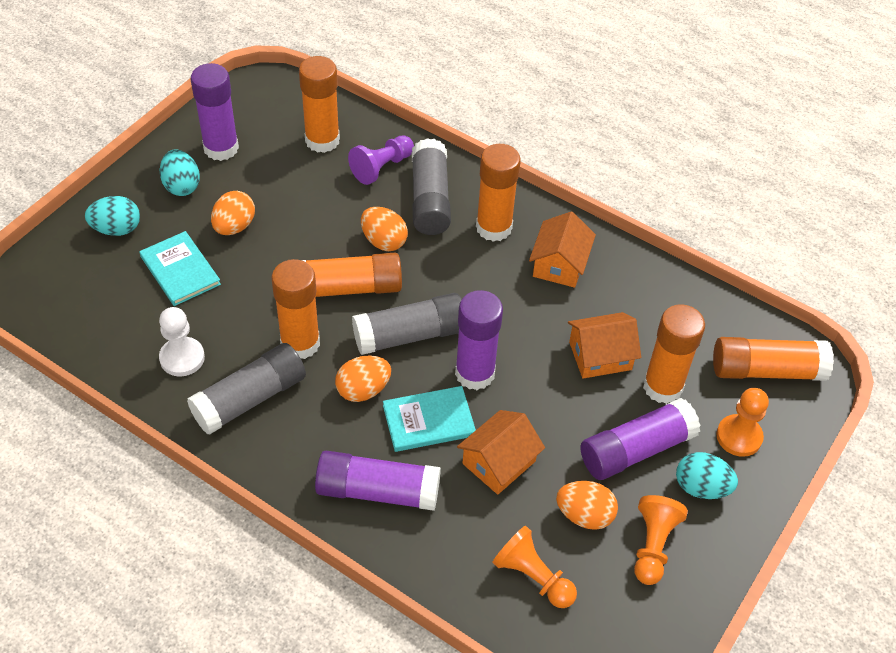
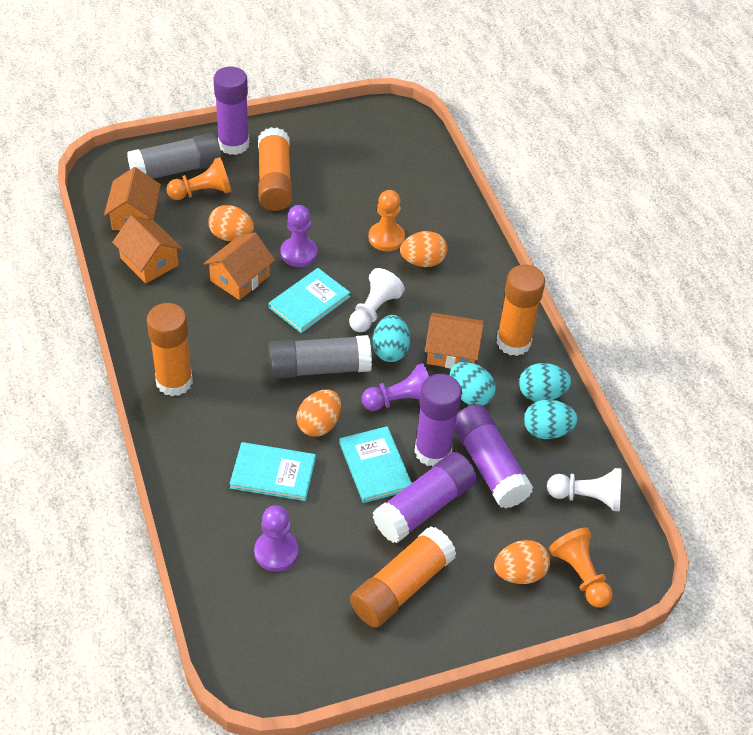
grey glue stick: [187,343,306,435] [352,293,462,355] [412,138,451,235] = 3 -> [127,133,222,179] [268,335,372,379] = 2
orange glue stick: [271,259,320,359] [299,56,340,153] [302,253,402,297] [476,144,521,242] [643,304,705,404] [713,337,834,381] = 6 -> [147,303,193,396] [258,127,292,211] [350,526,457,628] [496,264,545,356] = 4
orange house: [457,410,545,495] [529,211,596,288] [568,312,641,379] = 3 -> [104,167,161,231] [112,215,182,283] [204,232,275,300] [425,313,484,369] = 4
purple pawn: [348,135,414,185] = 1 -> [254,505,299,572] [281,205,317,267] [362,363,429,411] = 3
turquoise book: [139,231,221,306] [383,386,476,452] = 2 -> [230,442,316,501] [269,268,351,333] [339,426,412,503] = 3
turquoise egg: [85,196,140,236] [160,149,200,196] [676,452,738,499] = 3 -> [372,315,410,362] [450,362,496,406] [519,363,571,402] [524,400,578,439] = 4
white pawn: [159,307,205,377] = 1 -> [349,268,405,333] [547,468,622,511] = 2

